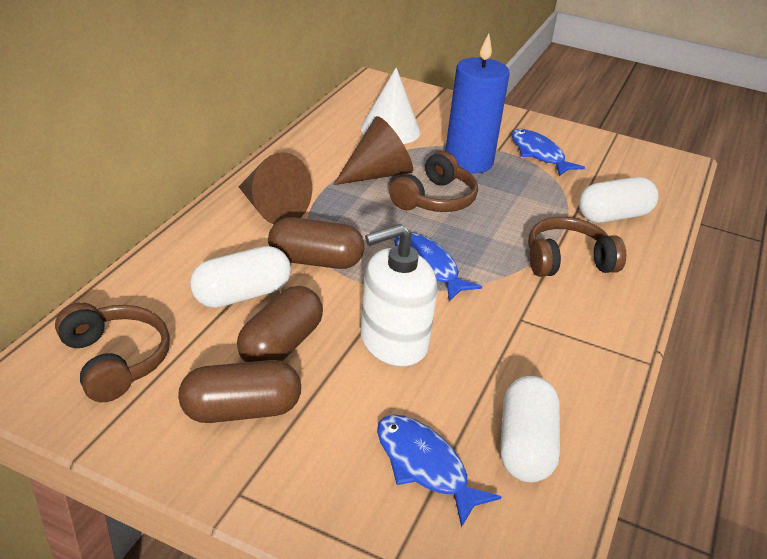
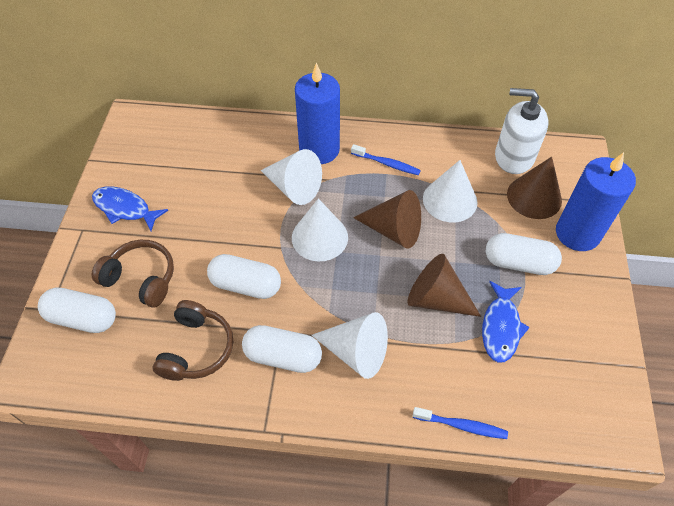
blue candle: [445,33,510,173] = 1 -> [295,62,340,164] [556,152,636,251] = 2
blue fish: [377,415,501,527] [394,232,482,301] [511,129,585,176] = 3 -> [92,186,168,231] [482,281,530,363] = 2
blue toothbrush: none = 0 -> [351,144,421,175] [413,407,508,439] = 2
brown capsule: [178,360,301,423] [237,286,323,362] [268,217,364,269] = 3 -> none = 0
brown cone: [238,152,312,224] [333,116,413,185] = 2 -> [353,190,421,249] [408,254,481,317] [507,157,562,219] = 3
brown headphones: [55,302,170,402] [389,151,478,212] [528,217,626,277] = 3 -> [91,240,174,308] [153,300,233,381] = 2
white capsule: [190,246,291,308] [500,376,560,482] [579,177,659,223] = 3 -> [38,287,116,333] [207,254,281,299] [242,325,322,373] [486,233,562,275] = 4
white cone: [361,68,420,144] = 1 -> [261,149,322,205] [292,198,348,261] [312,312,388,379] [423,160,477,222] = 4

